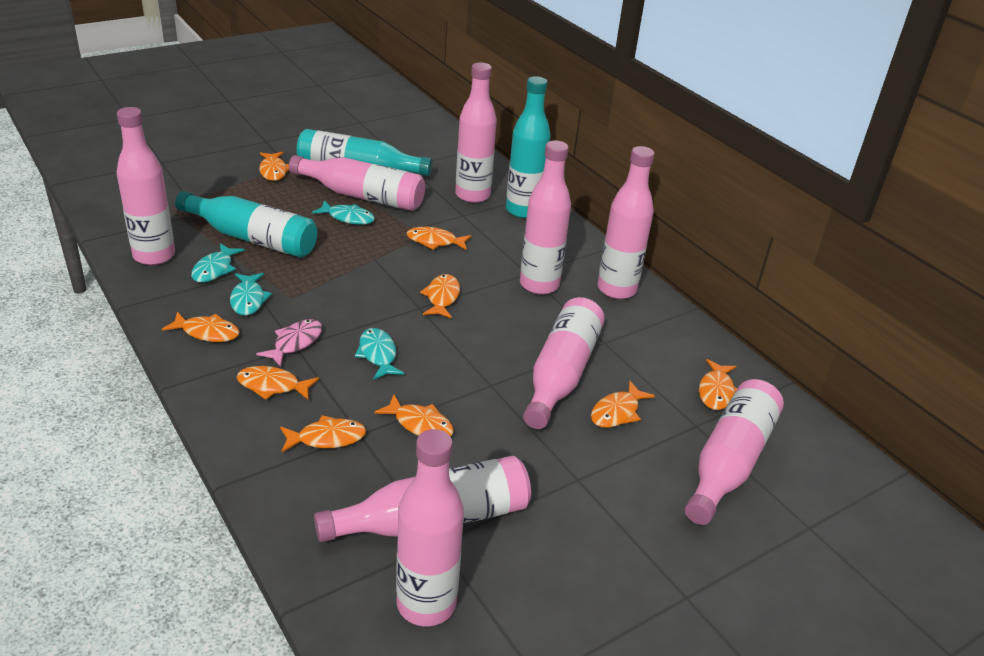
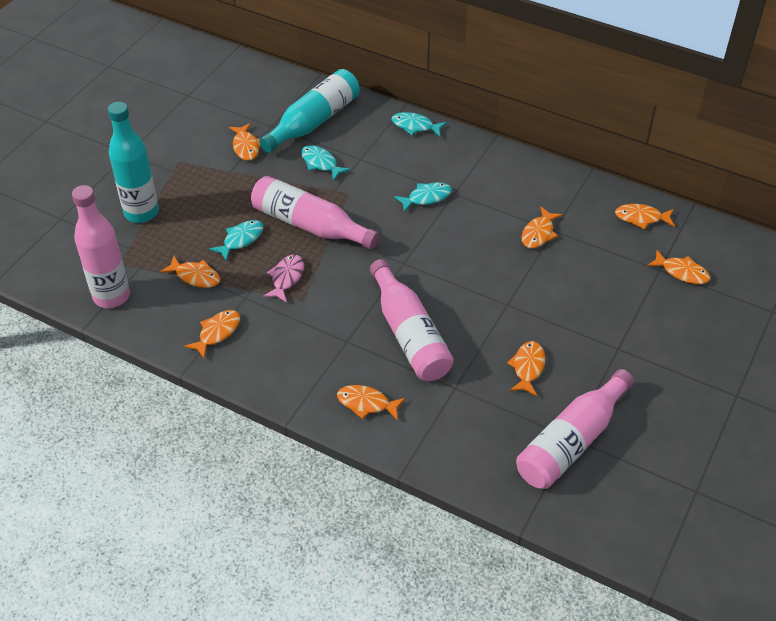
orange fish: [162,312,240,342] [237,366,319,400] [259,152,289,181] [280,415,366,452] [374,395,454,436] [407,227,471,250] [420,274,460,319] [591,381,655,428] [699,359,737,410] = 9 -> [160,256,220,288] [184,310,240,358] [229,123,260,161] [337,385,406,420] [507,341,545,396] [521,207,563,248] [615,204,675,229] [647,250,710,284] = 8
pink bottle: [116,107,175,265] [289,155,425,211] [314,456,531,542] [396,429,464,626] [455,63,497,203] [520,141,571,295] [523,297,605,429] [598,146,654,299] [685,379,784,525] = 9 -> [72,185,130,308] [251,176,379,249] [370,259,454,381] [516,369,634,489] = 4
turquoise bottle: [175,191,317,258] [296,129,433,176] [506,76,551,218] = 3 -> [108,102,159,223] [259,69,360,153] = 2

